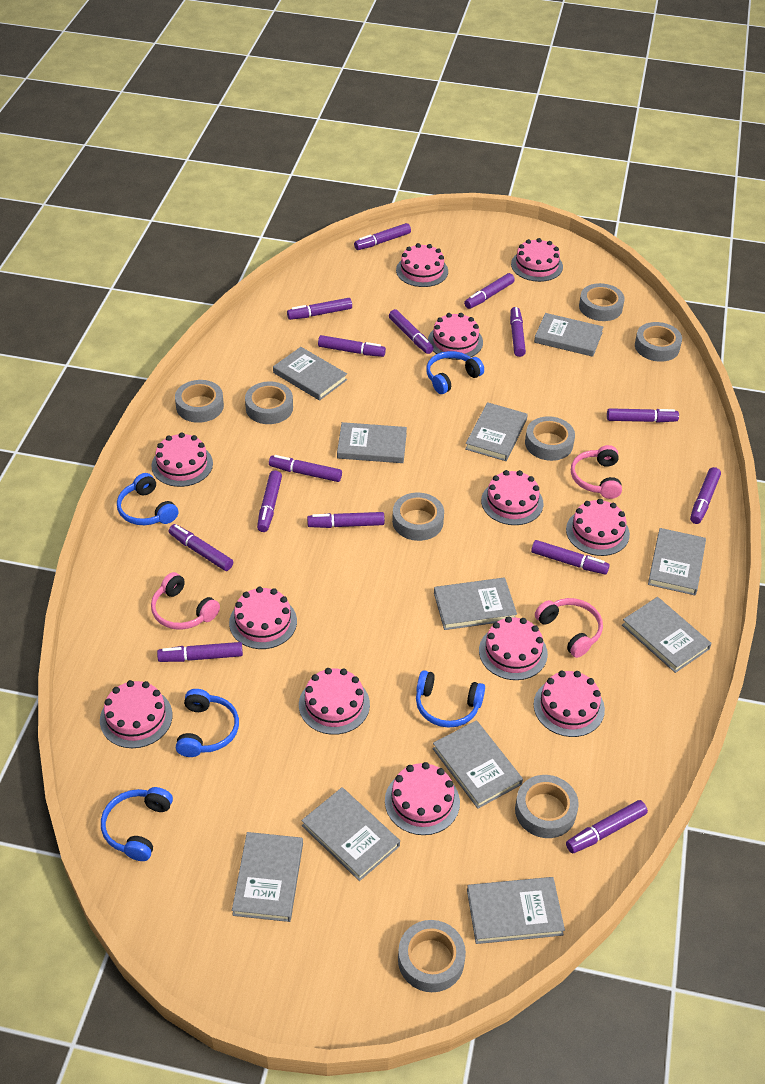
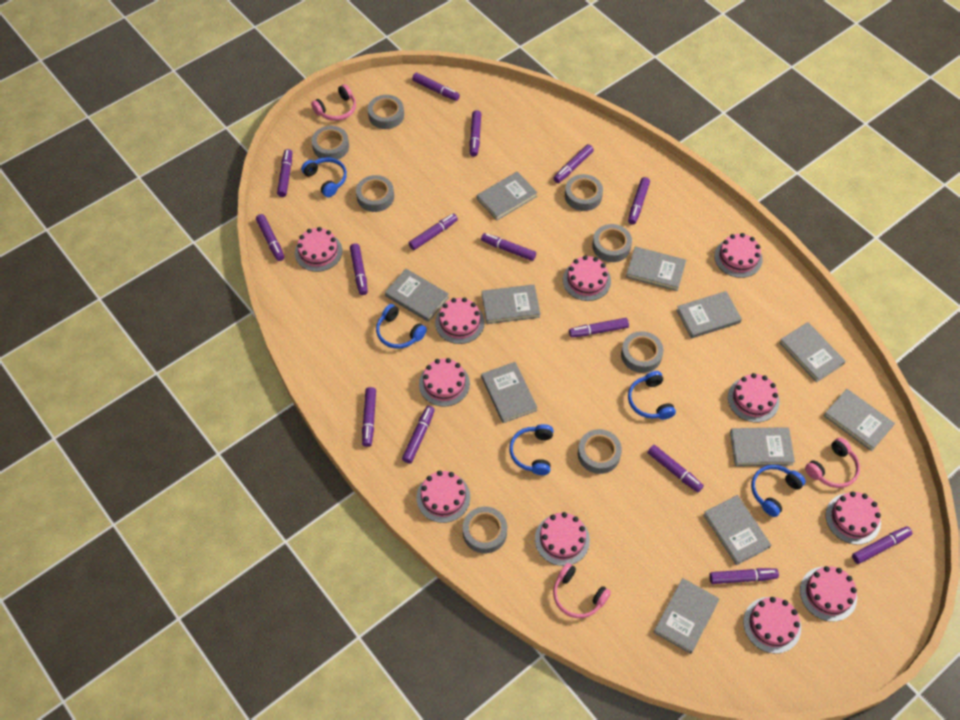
pink cake: [100,680,172,748] [151,433,213,487] [229,587,297,649] [299,668,370,735] [385,762,460,835] [396,243,448,287] [428,313,483,360] [479,616,548,680] [481,470,543,525] [511,238,563,282] [534,671,605,737] [566,499,630,556] = 12 -> [295,227,342,272] [417,471,470,523] [419,358,470,407] [435,297,485,344] [535,512,590,566] [563,255,611,301] [714,233,763,278] [728,373,780,423] [743,597,801,654] [800,566,857,622] [826,491,881,545] = 11

